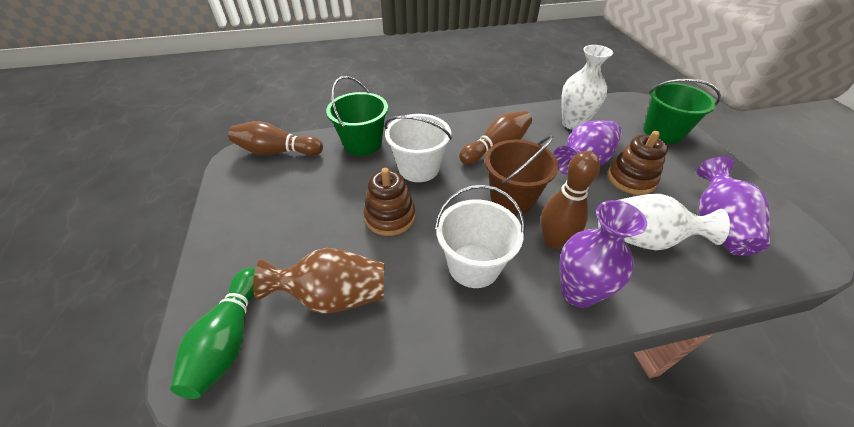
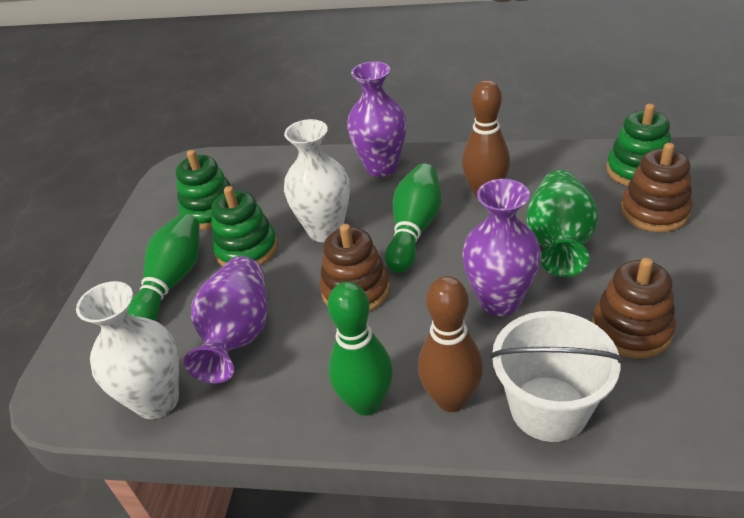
brown bowling pin: [228,121,323,156] [459,111,532,164] [541,151,600,249] = 3 -> [418,276,483,412] [462,80,510,199] = 2
brown bucket: [485,135,559,214] = 1 -> none = 0
brown stacking toy: [364,168,415,236] [608,131,668,195] = 2 -> [320,224,390,312] [592,258,676,358] [621,143,692,232] = 3
brown vase: [253,248,385,314] = 1 -> none = 0
green bowling pin: [170,267,255,399] = 1 -> [128,213,199,321] [328,282,393,416] [385,164,441,273] = 3
green bucket: [326,76,388,156] [643,79,721,144] = 2 -> none = 0
green stacking toy: none = 0 -> [176,150,230,230] [211,186,278,267] [606,104,671,186] = 3
green vase: none = 0 -> [526,170,599,277] = 1
white bucket: [384,114,452,182] [435,185,525,288] = 2 -> [490,311,623,442] = 1

